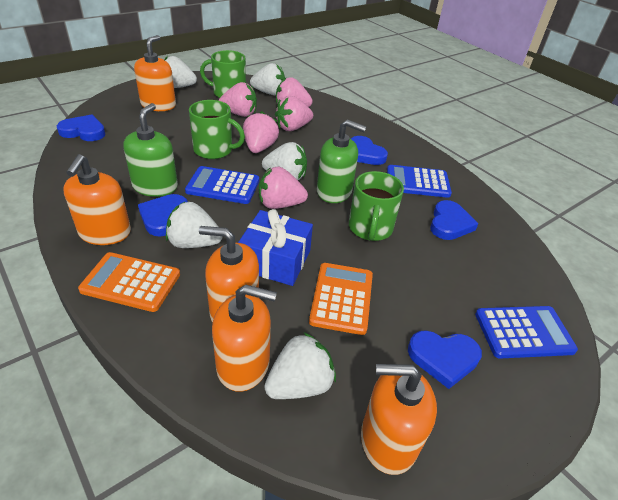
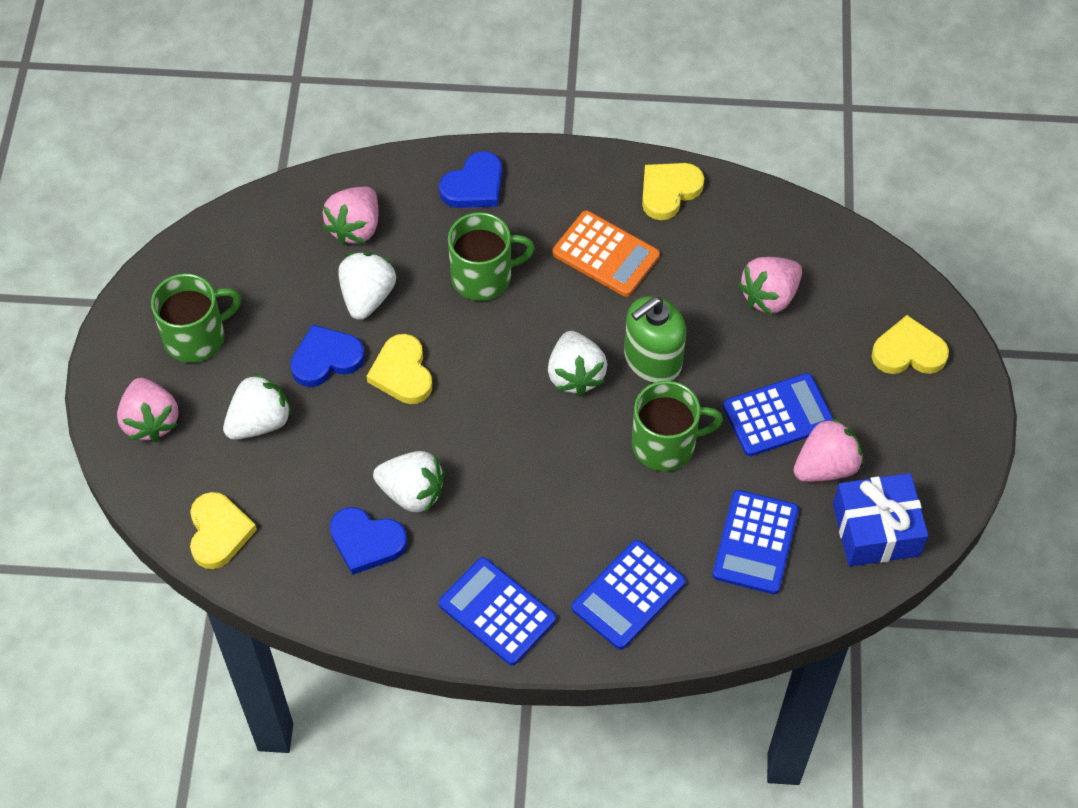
blue calculator: [185,166,259,204] [387,165,452,198] [475,306,578,359] = 3 -> [439,557,556,665] [572,540,686,650] [712,490,799,594] [723,373,833,456] = 4
blue heart: [57,114,106,141] [138,194,188,237] [351,136,388,165] [408,330,482,389] [430,200,478,240] = 5 -> [290,325,365,387] [330,507,407,575] [439,151,502,208] = 3
green soap dispenser: [123,103,178,197] [317,119,366,203] = 2 -> [624,296,686,383] = 1
orange calculator: [78,252,180,312] [309,263,373,335] = 2 -> [552,210,660,297] = 1
orange soap dispenser: [63,154,131,245] [134,35,176,111] [199,226,259,322] [212,285,277,392] [361,364,437,475] = 5 -> none = 0
pink strawberry: [219,82,257,117] [243,111,279,153] [259,167,308,209] [275,96,313,131] [276,77,313,107] = 5 -> [117,378,179,442] [323,187,378,245] [738,257,802,315] [794,417,864,482] = 4
white strawberry: [164,56,197,88] [166,202,223,248] [250,63,285,95] [262,142,307,180] [264,332,336,399] = 5 -> [223,373,292,440] [338,252,396,320] [373,451,445,513] [548,331,608,396] = 4
yellow heart: none = 0 -> [190,492,257,569] [366,334,432,404] [642,163,704,220] [871,315,949,374] = 4

